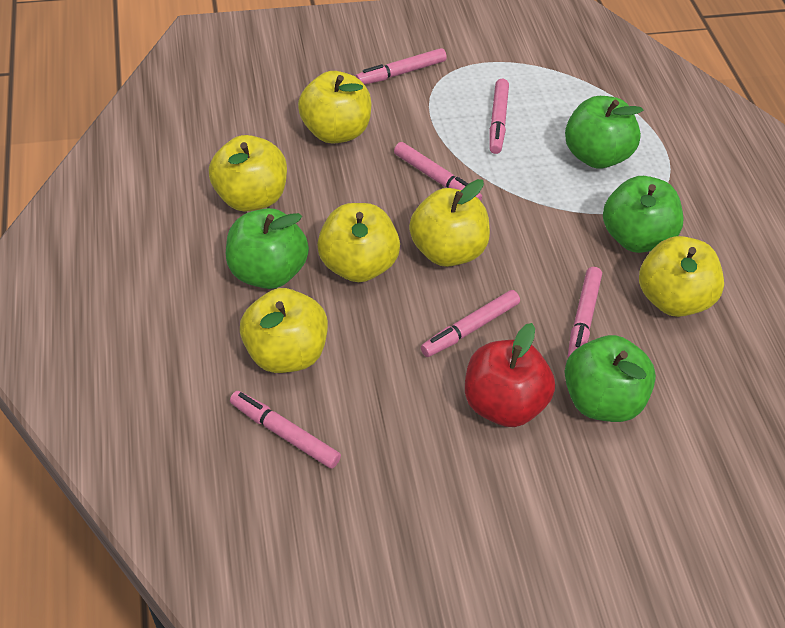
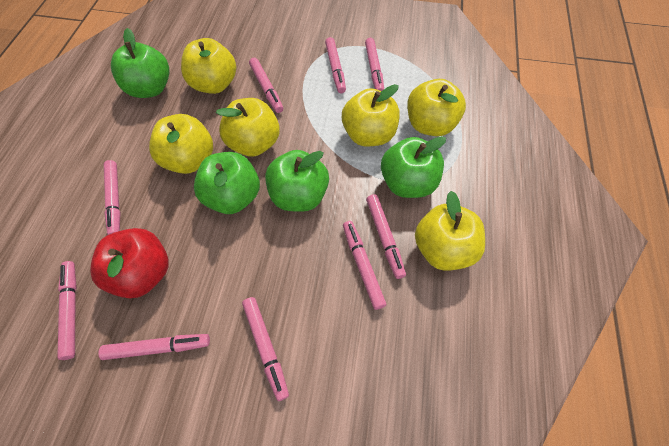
pink marker: [230,391,341,469] [355,48,447,85] [394,142,482,201] [421,290,520,357] [489,79,509,154] [568,267,602,357] = 6 -> [57,261,77,360] [98,334,210,360] [104,160,120,235] [242,297,289,401] [249,58,283,113] [325,37,346,93] [343,221,386,310] [365,38,384,91] [366,194,406,279] = 9

